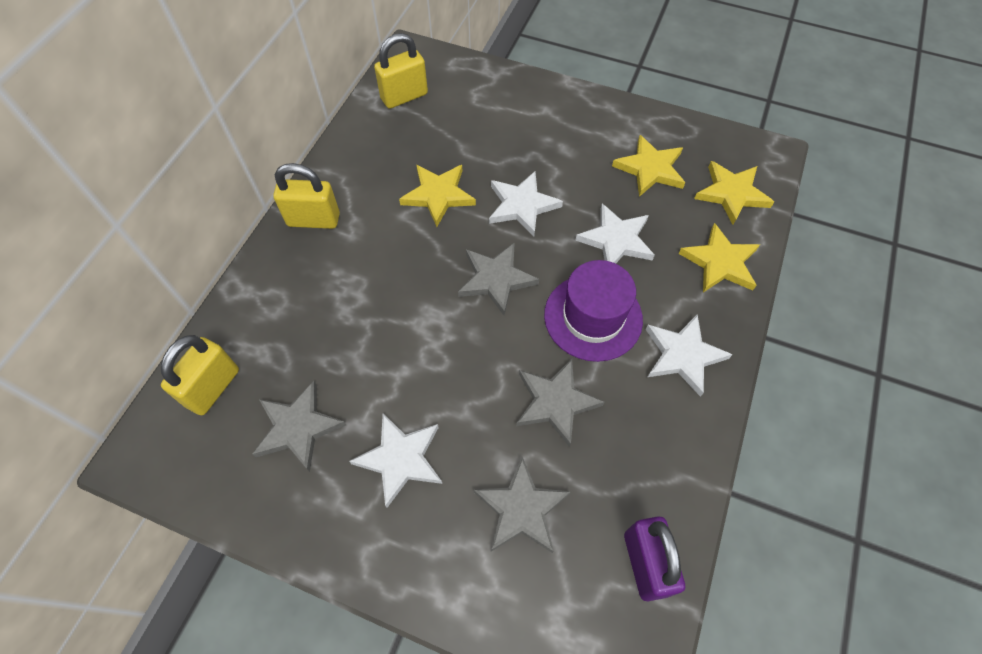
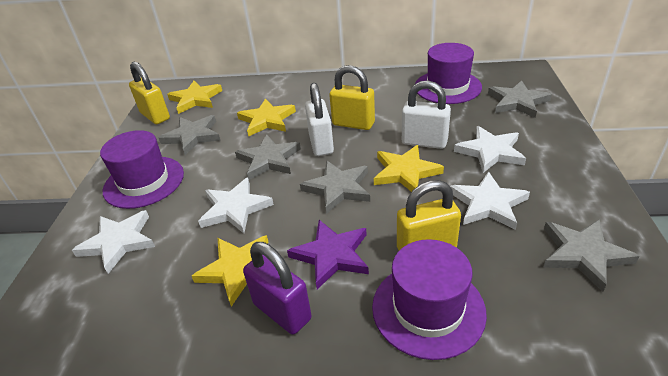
grey star: [253,381,346,472] [458,242,539,315] [474,457,570,553] [516,359,604,447] = 4 -> [159,115,220,155] [235,134,301,180] [300,161,370,214] [488,80,552,118] [543,220,640,292] = 5
purple hat: [544,260,643,362] = 1 -> [100,130,184,209] [372,239,487,360] [415,43,482,104] = 3
purple star: none = 0 -> [287,220,369,289] = 1
white padlock: none = 0 -> [305,83,334,156] [402,80,451,149] = 2

